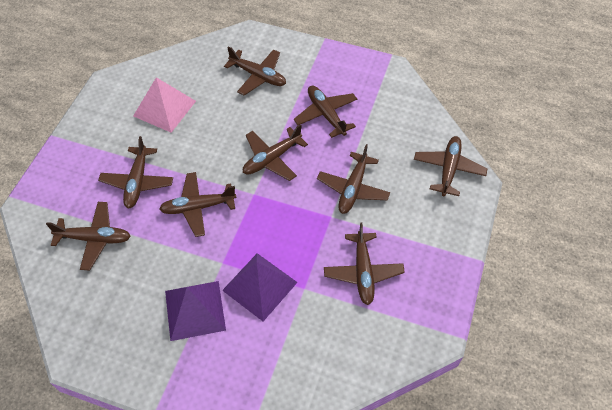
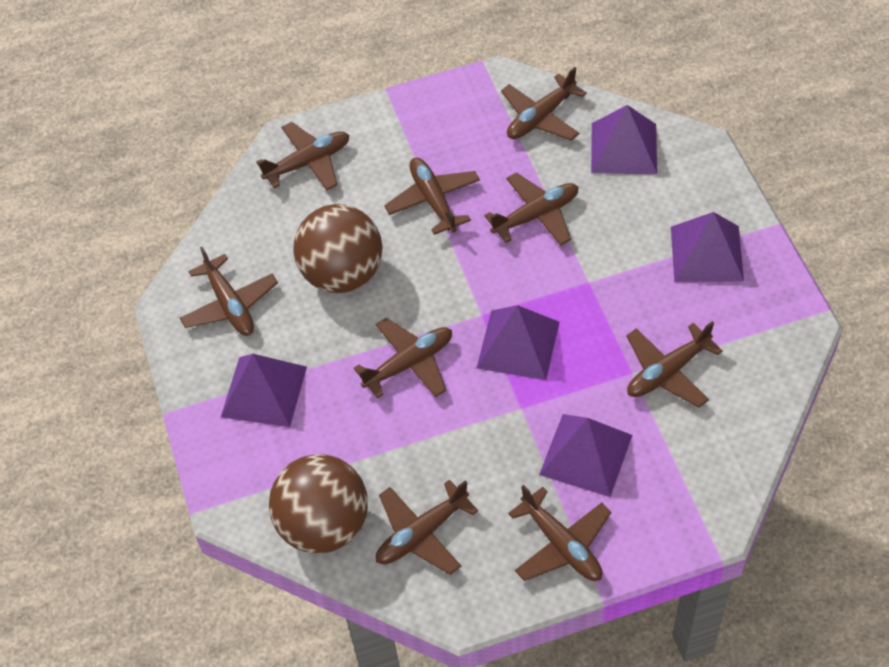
brown ball: none = 0 -> [269,454,368,554] [293,204,382,293] = 2
pink pyramid: [133,77,196,133] = 1 -> none = 0
purple pyramid: [165,281,226,341] [222,253,298,321] = 2 -> [221,354,307,427] [477,305,559,380] [539,414,633,497] [591,105,657,174] [671,212,744,282] = 5

